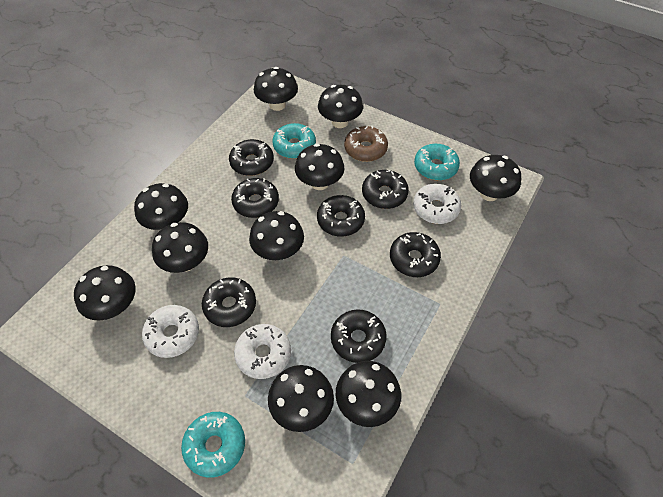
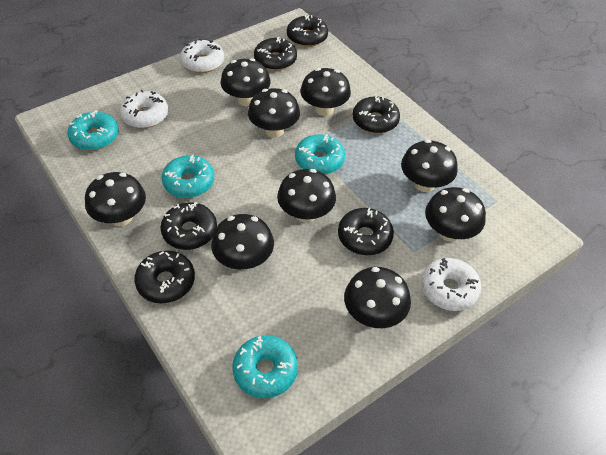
black donut: [202,277,256,327] [229,139,274,176] [231,178,279,218] [317,195,365,237] [331,309,387,363] [362,170,409,209] [390,232,441,277] = 7 -> [134,251,195,303] [160,202,217,250] [254,37,297,71] [287,15,328,47] [338,207,394,255] [353,95,400,133] = 6
black mushroom: [74,265,136,321] [134,183,188,230] [152,222,208,273] [249,211,304,260] [254,67,298,111] [268,365,334,432] [295,143,344,190] [318,85,363,128] [336,361,401,427] [470,155,521,201] = 10 -> [85,172,146,226] [211,214,274,270] [220,58,271,106] [248,88,300,138] [277,169,336,223] [300,68,351,116] [344,267,411,328] [401,140,458,192] [425,187,486,242] = 9
brown donut: [344,126,388,162] = 1 -> none = 0
turquoise donut: [181,412,245,478] [272,123,316,159] [414,144,460,180] = 3 -> [68,110,119,150] [161,154,214,198] [233,335,298,398] [295,134,345,174] = 4

